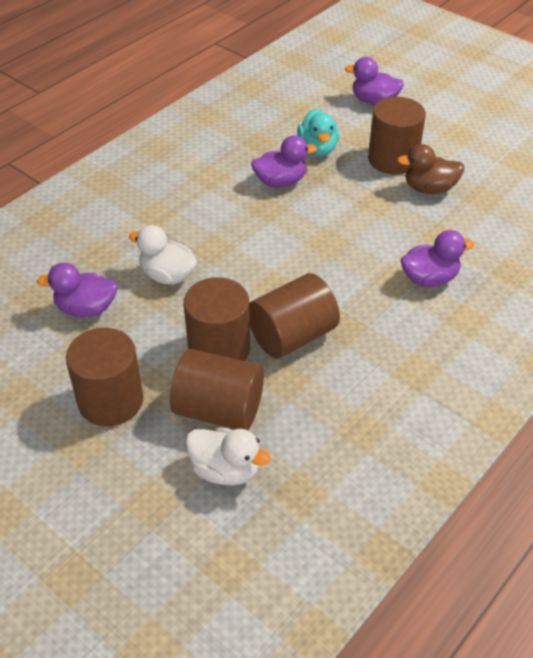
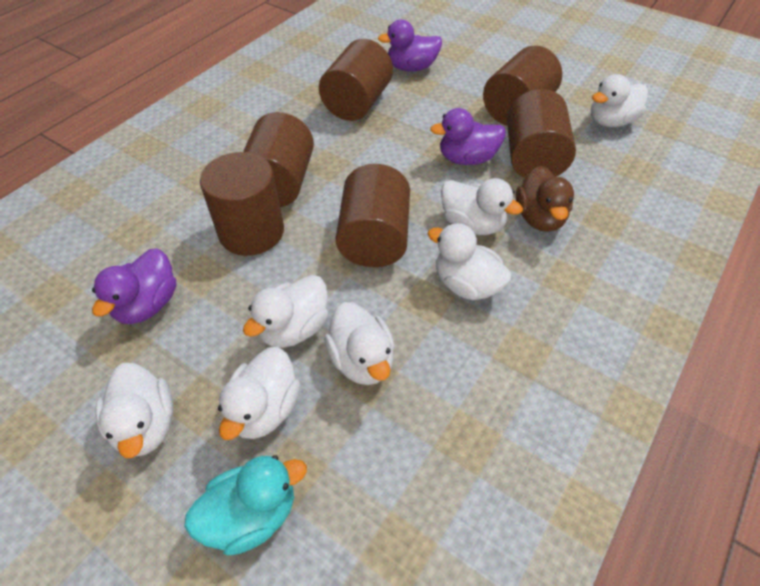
brown cylinder: [66,328,143,426] [170,349,264,430] [184,277,250,361] [249,273,340,359] [368,97,426,175] = 5 -> [200,152,284,256] [243,112,314,207] [319,39,393,121] [336,164,410,267] [483,46,562,125] [507,89,576,178] = 6
purple duck: [37,263,118,317] [251,135,317,188] [345,57,404,105] [400,230,474,287] = 4 -> [92,248,176,324] [378,20,442,72] [430,108,506,165] = 3
white duck: [129,225,197,285] [185,427,270,485] = 2 -> [96,363,173,458] [218,347,300,440] [243,275,329,348] [324,302,394,385] [427,223,512,300] [441,178,523,235] [591,74,648,127] = 7

